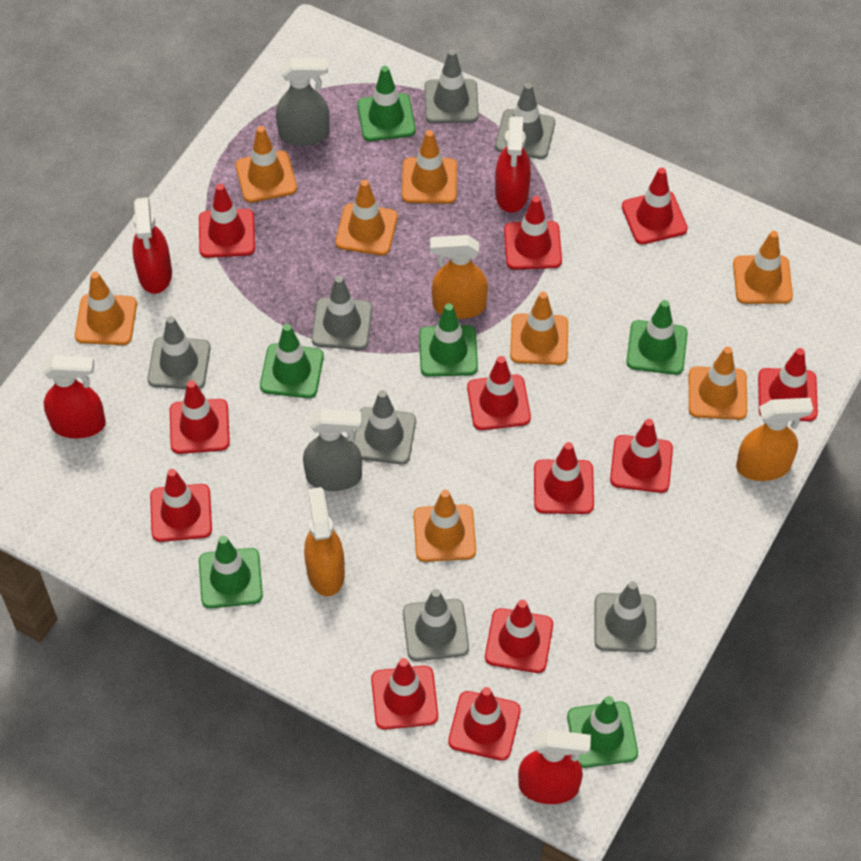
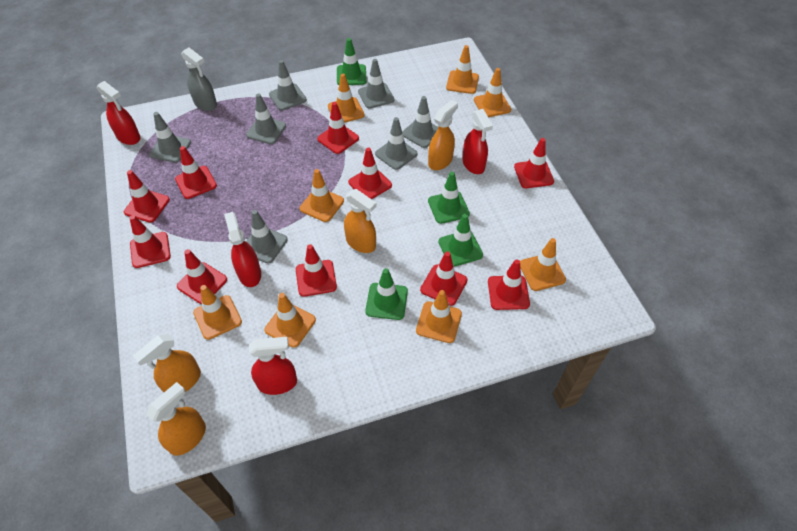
green traffic cone: [199,536,263,608] [260,324,324,398] [357,66,416,141] [419,303,478,377] [567,696,638,768] [626,300,688,375] = 6 -> [337,38,367,85] [365,268,408,320] [428,172,470,224] [438,214,483,267] = 4
grey spray bottle: [276,58,330,146] [303,409,362,491] = 2 -> [181,48,217,111] = 1
orange spray bottle: [304,487,345,596] [430,235,488,319] [736,398,813,481] = 3 -> [133,334,201,392] [146,382,206,456] [344,189,377,253] [428,100,458,170] = 4
red traffic cone: [150,469,212,542] [170,380,230,454] [199,184,255,258] [371,658,438,730] [448,687,521,761] [467,356,531,430] [485,600,553,673] [504,196,562,269] [534,442,594,514] [610,419,673,493] [622,167,688,244] [758,348,818,421] = 12 -> [124,170,170,223] [129,215,171,268] [175,146,217,199] [177,249,227,304] [296,244,337,297] [317,102,359,154] [348,148,392,199] [420,251,468,306] [488,259,530,310] [514,138,554,188] = 10

